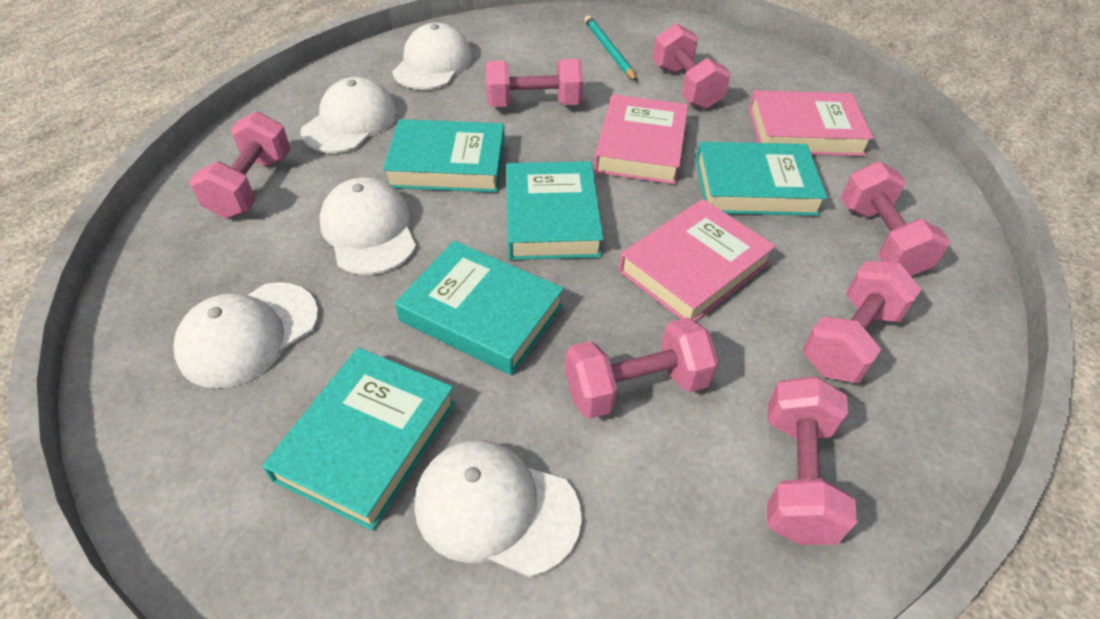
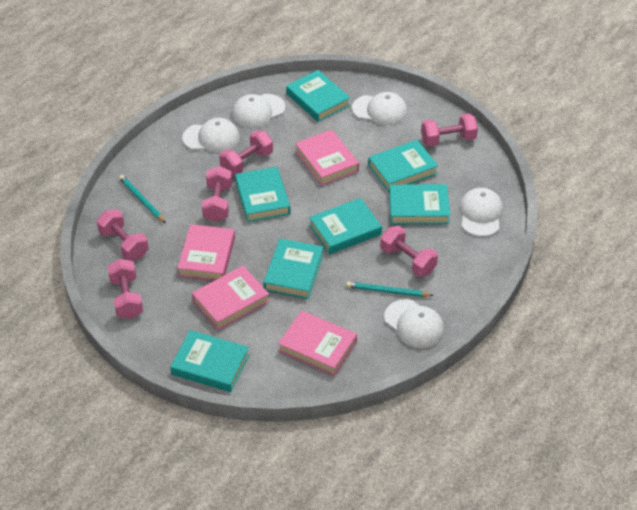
pink book: [594,94,688,185] [619,199,776,322] [749,90,874,156] = 3 -> [177,224,235,281] [192,266,270,330] [278,311,357,376] [295,129,359,186] = 4
pink dumbbell: [189,111,291,218] [486,59,583,107] [565,318,719,419] [653,24,731,109] [767,376,857,545] [803,261,922,383] [841,161,950,276] = 7 -> [97,209,149,260] [107,259,143,319] [202,166,232,222] [219,130,273,175] [380,226,438,277] [421,113,478,147] = 6
turquoise book: [262,347,456,531] [383,119,505,192] [395,241,564,375] [506,161,603,260] [696,142,827,216] = 5 -> [170,330,249,392] [235,167,291,222] [263,238,324,299] [286,70,350,122] [309,198,382,254] [368,140,438,192] [389,184,450,224] = 7
turquoise pencil: [585,16,637,82] = 1 -> [119,175,166,223] [346,282,434,297] = 2

